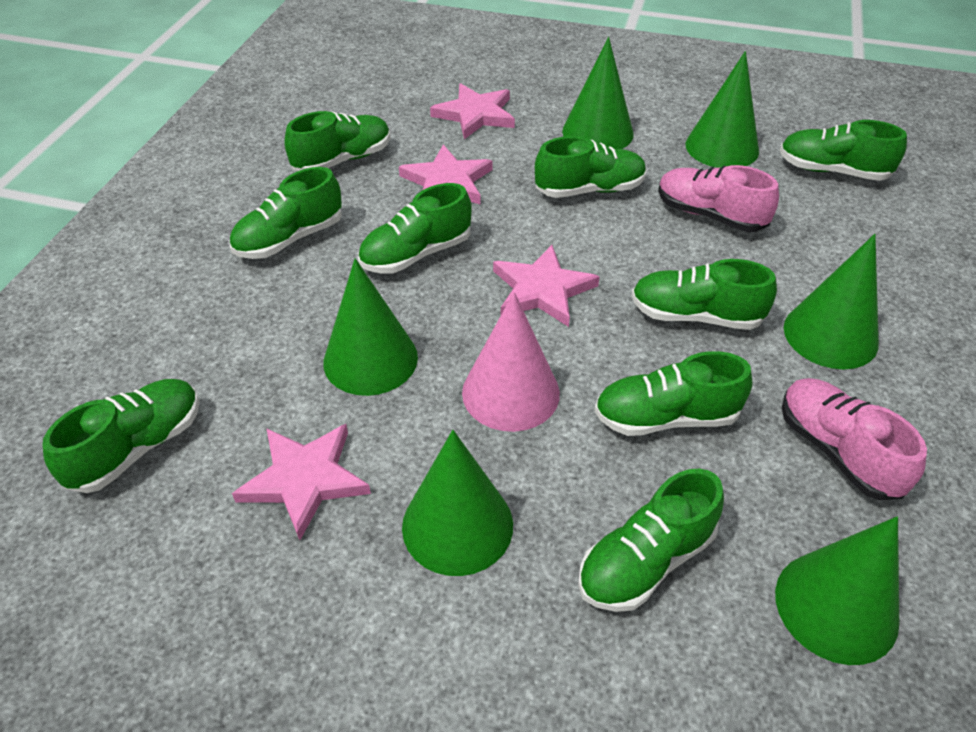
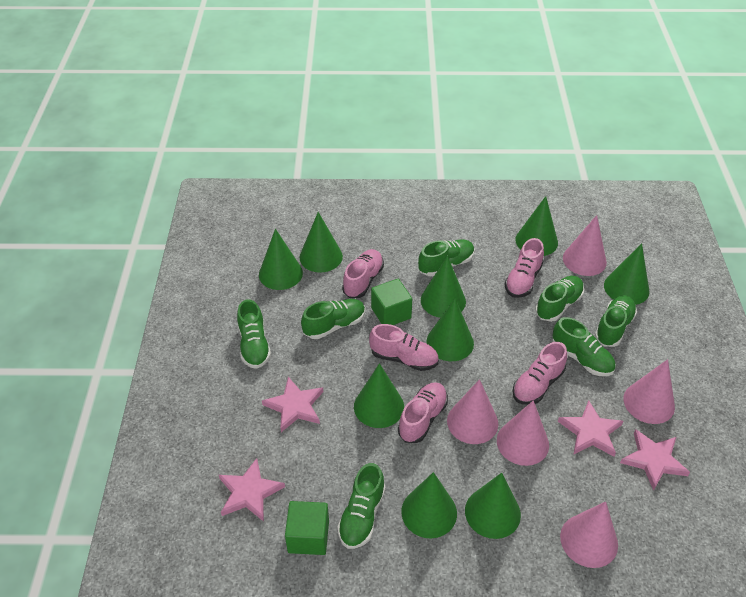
green cone: [323,258,418,396] [402,430,513,576] [562,37,634,149] [686,51,759,168] [775,516,899,665] [784,234,879,369] = 6 -> [259,229,303,290] [299,212,343,273] [354,363,404,428] [401,472,457,538] [421,256,466,318] [426,299,474,361] [465,473,521,539] [515,196,558,256] [604,243,649,305] = 9
green cube: none = 0 -> [285,501,329,555] [371,279,412,325] = 2
green shoe: [42,379,200,493] [229,167,342,259] [285,111,391,171] [358,183,472,273] [535,136,647,198] [578,469,724,612] [594,351,752,436] [632,259,777,330] [780,120,907,181] = 9 -> [237,299,271,369] [301,299,365,339] [337,463,386,549] [418,239,475,276] [535,276,584,322] [552,317,616,376] [595,295,637,347] = 7
pink cone: [462,292,560,432] = 1 -> [447,379,498,444] [497,400,549,466] [560,501,618,568] [563,215,607,276] [624,359,675,424] = 5
pink shoe: [658,165,779,232] [782,378,927,500] = 2 -> [342,249,384,298] [369,324,439,371] [398,382,448,443] [505,238,544,298] [512,342,567,405] = 5

